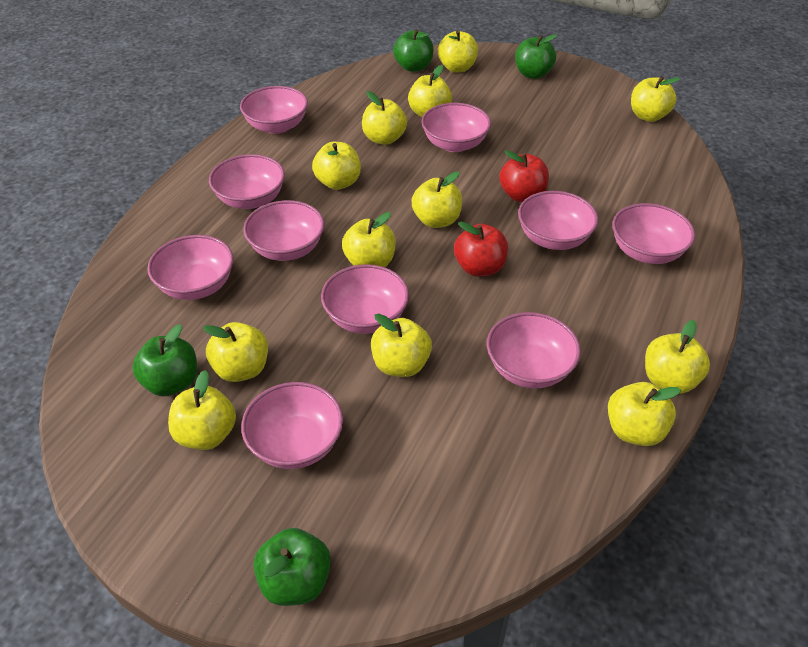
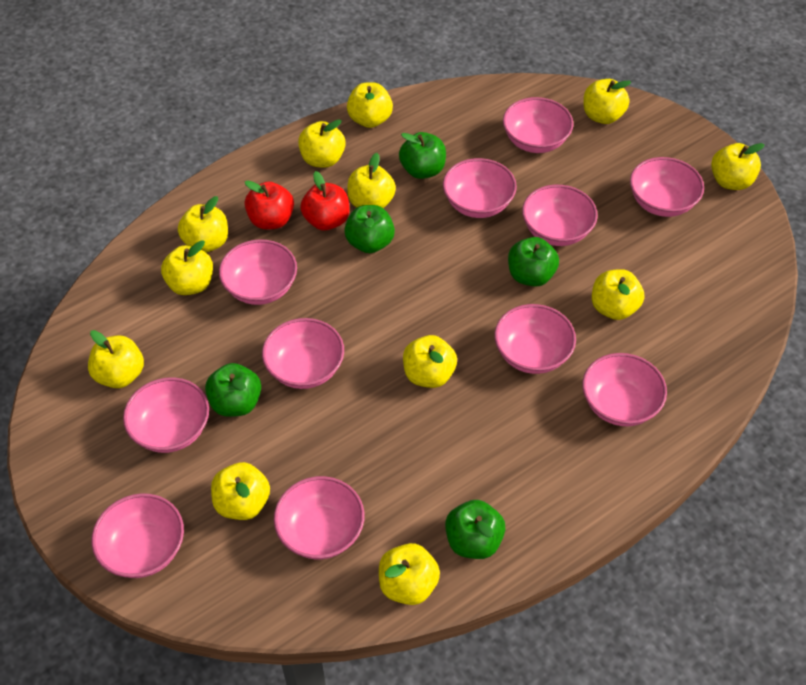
green apple: [132,324,197,396] [254,528,331,606] [393,29,434,72] [515,34,557,79] = 4 -> [205,363,261,417] [344,205,395,253] [399,132,446,179] [445,500,506,559] [508,237,559,287] = 5
pink bowl: [147,235,233,300] [209,154,285,209] [240,86,308,134] [241,382,343,469] [243,200,324,261] [321,264,409,334] [421,103,491,152] [487,312,581,389] [518,191,598,250] [612,203,695,264] = 10 -> [92,493,184,578] [123,377,209,453] [219,239,297,305] [262,318,344,389] [274,476,365,559] [443,158,517,218] [494,304,576,374] [503,97,573,153] [522,185,598,246] [582,353,667,426] [630,157,704,217] = 11

